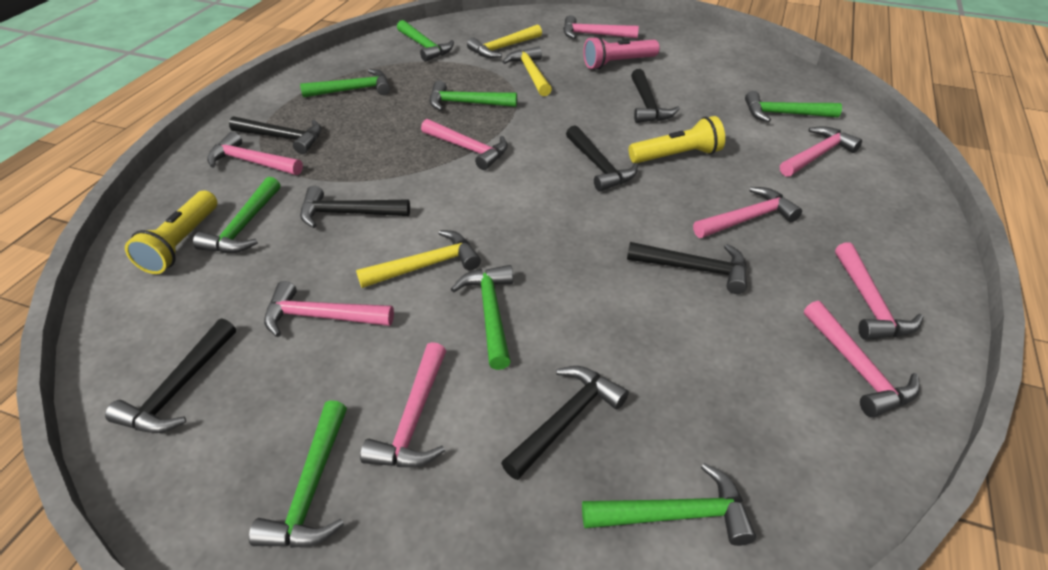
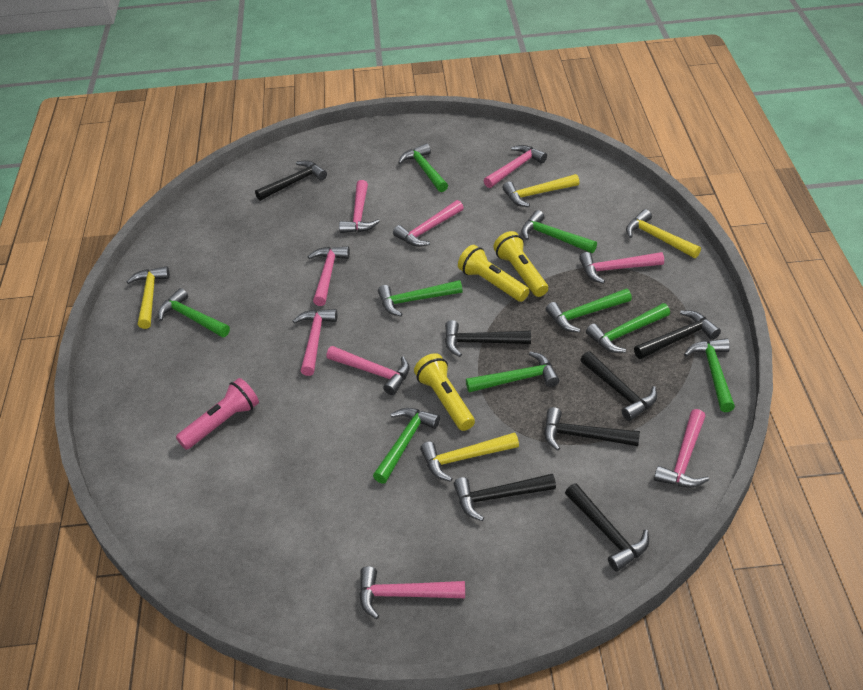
green hammer: [193,177,280,253] [249,400,347,548] [300,69,390,98] [397,20,454,62] [430,80,517,111] [451,265,513,370] [582,463,756,546] [745,91,842,122] = 8 -> [158,288,230,337] [373,408,440,484] [378,280,463,316] [398,143,448,192] [466,351,559,393] [521,210,597,253] [546,289,632,332] [586,303,670,353] [684,338,735,412] = 9
yellow flashlight: [125,191,217,274] [629,116,725,163] = 2 -> [414,353,475,431] [458,245,529,302] [493,231,548,297] = 3
yellow hammer: [356,230,481,288] [467,24,542,58] [502,47,552,96] = 3 -> [127,266,170,329] [420,432,519,482] [503,174,579,207] [626,209,701,258] = 4

